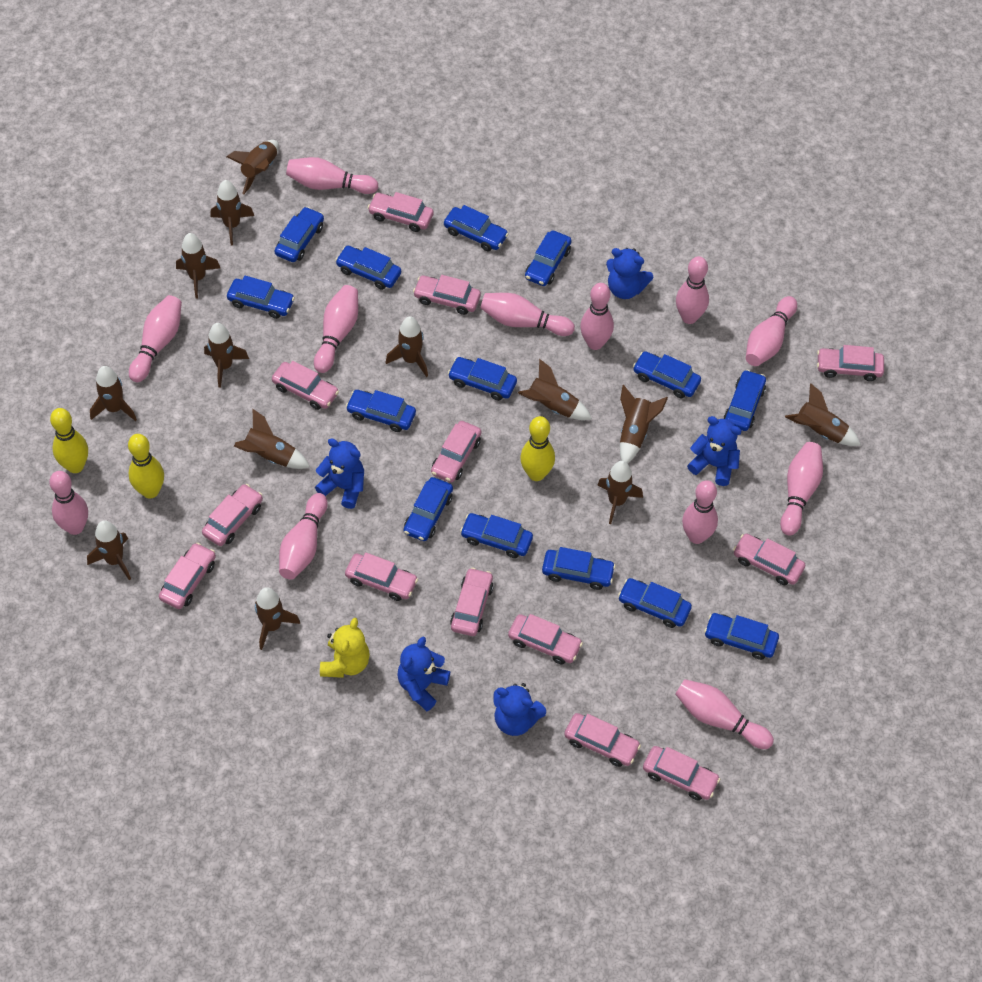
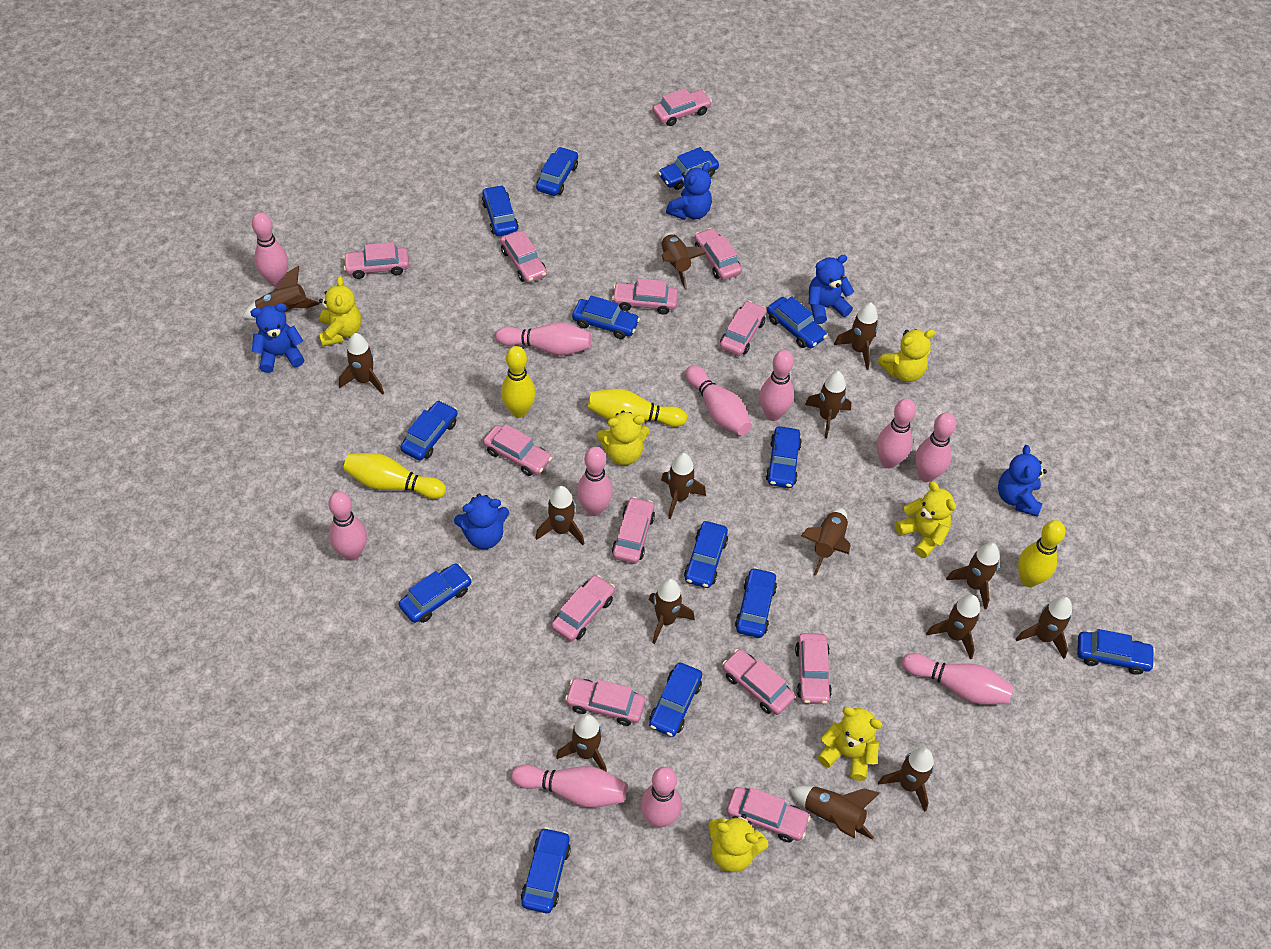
blue car: [227,276,295,319] [275,207,324,262] [335,246,401,290] [346,390,416,432] [404,477,453,541] [444,205,509,251] [448,357,517,401] [460,513,533,558] [525,231,572,286] [542,547,616,590] [618,578,692,628] [633,351,701,398] [704,613,779,660] [724,370,766,431] = 14 -> [399,563,472,623] [400,400,458,461] [482,185,519,236] [521,827,571,913] [536,147,578,196] [572,295,640,339] [649,662,702,737] [658,147,719,190] [684,521,728,588] [735,567,777,638] [766,426,802,488] [767,296,827,348] [1077,629,1155,675] = 13
brown rocket: [87,520,131,580] [90,366,137,421] [176,233,220,298] [204,323,249,388] [211,180,254,245] [226,140,279,194] [234,409,310,469] [255,587,300,650] [386,316,428,377] [518,359,592,420] [597,461,643,524] [620,385,668,463] [785,383,861,446] = 13 -> [242,265,320,320] [339,333,384,395] [536,486,584,545] [556,714,607,772] [649,579,695,644] [661,233,706,289] [661,453,706,519] [790,786,880,840] [801,508,851,576] [805,371,851,439] [834,302,878,370] [878,748,934,812] [926,594,980,659] [946,543,999,610] [1016,596,1072,659] = 15
pink bowling pin: [49,471,88,535] [129,295,182,382] [279,493,328,579] [286,157,378,194] [314,285,358,373] [480,293,575,336] [580,283,614,350] [675,679,774,749] [676,256,709,324] [682,480,718,544] [746,296,797,366] [780,442,823,536] = 12 -> [252,212,288,287] [329,492,367,561] [495,322,592,356] [511,764,627,808] [577,447,613,516] [640,767,682,828] [685,365,752,436] [759,350,794,421] [877,399,916,468] [902,653,1014,705] [915,412,956,482] = 11
yellow bowling pin: [50,408,88,473] [128,434,164,499] [520,416,555,481] = 3 -> [343,453,446,499] [501,346,536,418] [588,389,687,427] [1018,520,1066,587] = 4
yellow teddy bear: [320,618,370,678] = 1 -> [319,276,361,347] [597,411,649,465] [708,814,769,872] [817,707,883,781] [878,329,935,382] [895,481,956,558] = 6

